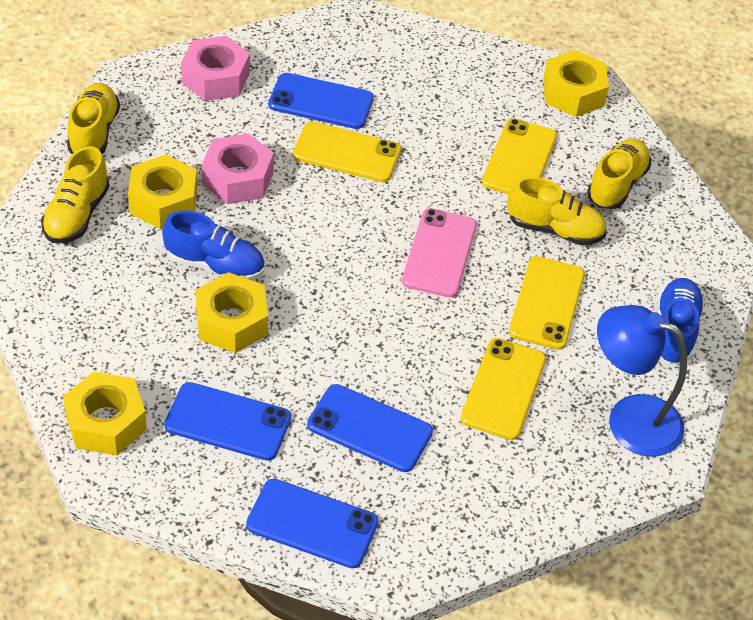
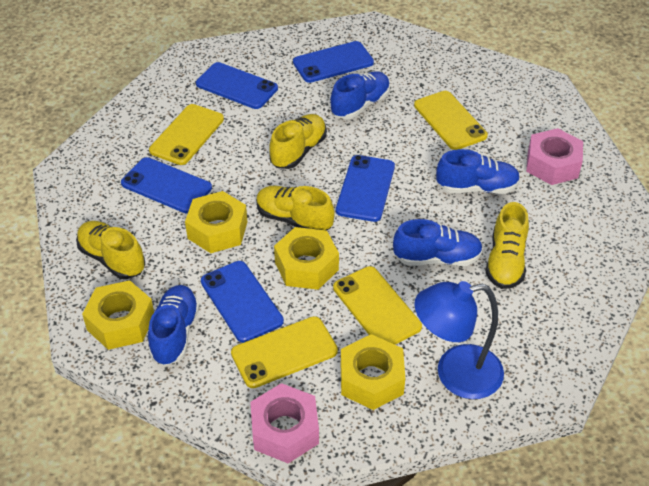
blue phone: [164,382,291,461] [246,479,378,568] [268,73,374,129] [307,384,433,472] = 4 -> [121,157,212,213] [196,62,278,109] [201,261,284,343] [293,41,374,83] [336,155,395,222] = 5
blue shoe: [162,210,265,280] [657,278,705,364] = 2 -> [148,285,200,366] [330,71,390,119] [393,219,483,266] [436,149,520,194] = 4
pink phone: [402,208,477,297] = 1 -> none = 0

